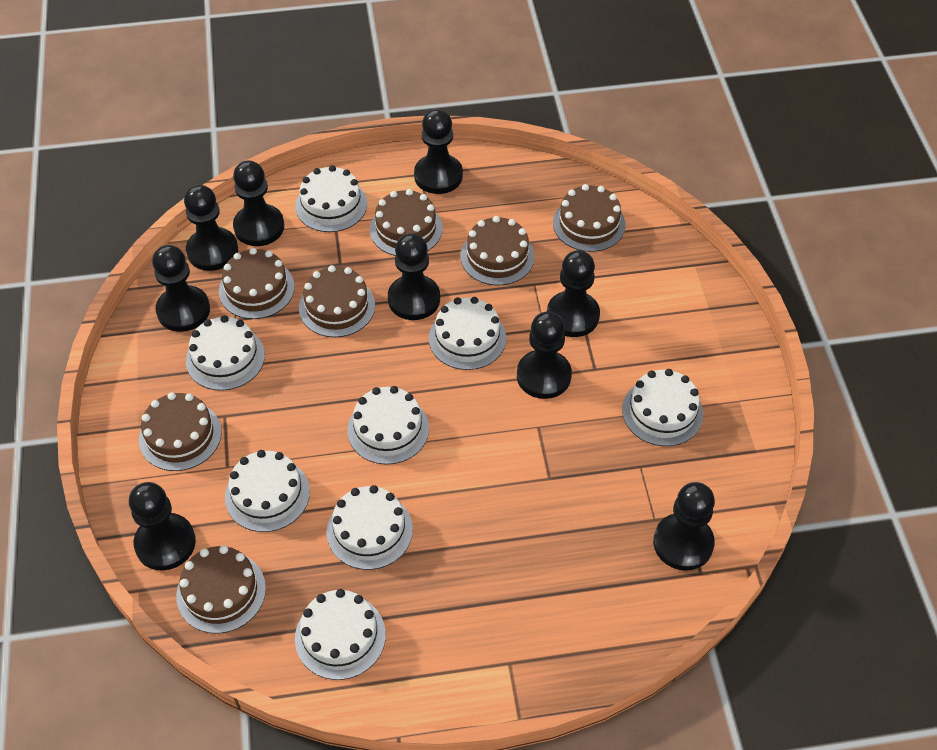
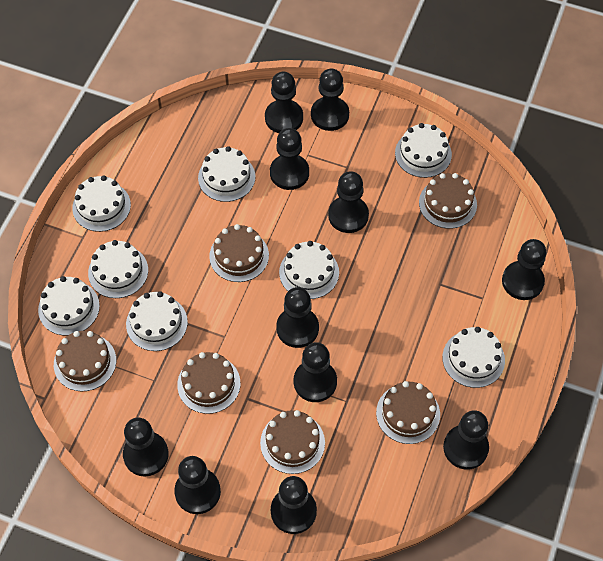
black pawn: [129,482,196,570] [152,245,210,332] [184,185,238,271] [233,160,284,246] [388,234,440,320] [414,109,463,194] [517,311,572,399] [547,250,600,337] [653,482,715,571] = 9 -> [123,417,169,477] [174,456,221,514] [265,72,303,133] [270,128,309,190] [271,476,317,534] [276,287,319,348] [294,342,337,402] [311,68,349,131] [328,171,369,233] [443,410,489,469] [502,239,546,300] = 11
brown cake: [139,392,222,471] [176,545,266,634] [219,248,295,319] [299,265,375,337] [370,189,443,256] [461,216,535,285] [553,184,626,252] = 7 -> [54,331,116,391] [177,352,241,414] [209,224,269,282] [260,410,325,474] [376,381,440,444] [419,173,477,229] = 6

